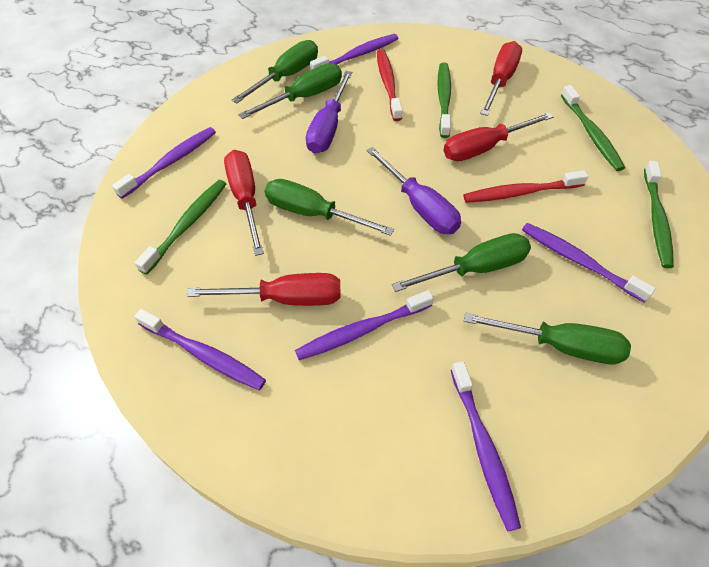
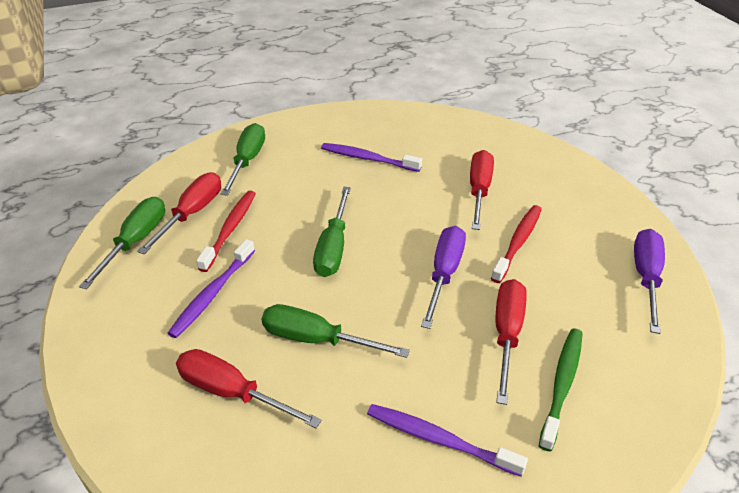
green screwdriver: [232,40,318,104] [238,63,342,119] [265,179,394,236] [392,233,531,292] [464,313,631,364] = 5 -> [79,197,165,289] [221,123,265,196] [262,304,410,358] [313,187,351,277] = 4
green toothbrush: [135,180,226,275] [437,62,451,138] [561,85,625,171] [644,161,674,268] = 4 -> [539,328,583,451] = 1
purple toothbrush: [112,127,216,199] [134,309,266,390] [295,290,434,360] [310,34,398,70] [451,361,521,531] [522,223,656,303] = 6 -> [167,239,255,338] [321,143,422,172] [367,404,528,477] = 3

